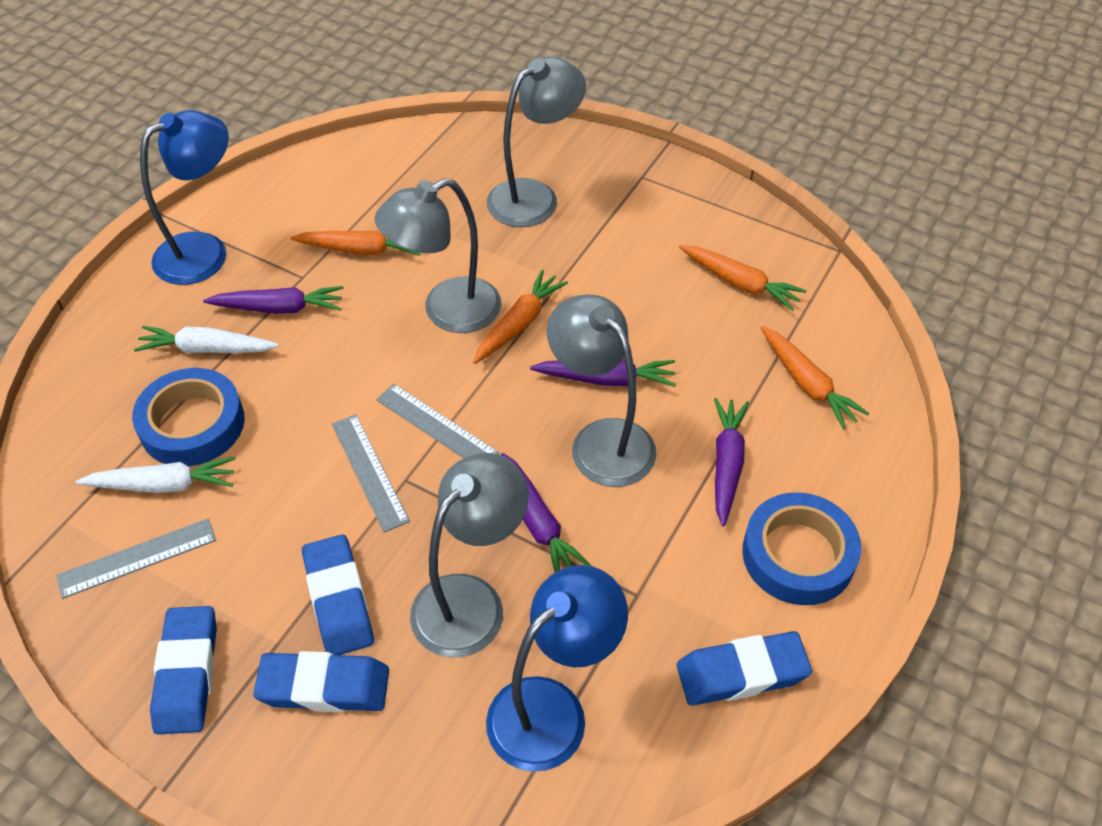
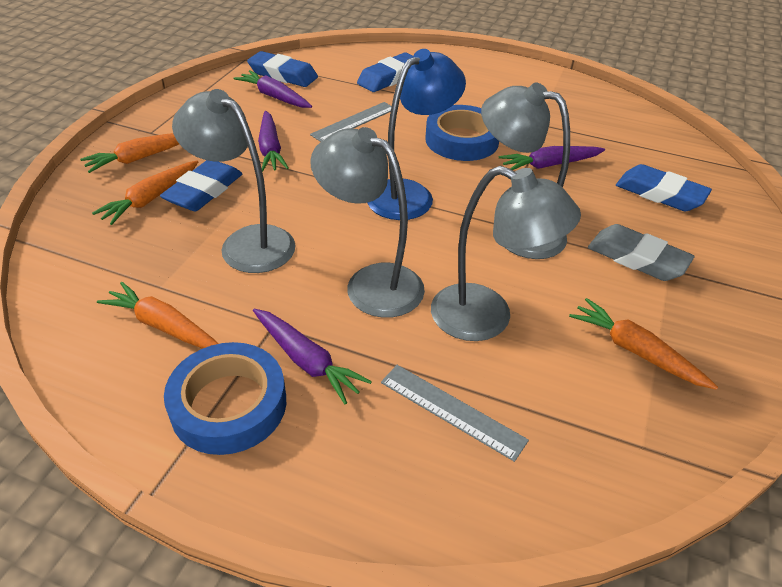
blue lamp: [140,110,229,285] [486,565,628,772] = 2 -> [367,49,466,220] = 1
grey eraser: none = 0 -> [588,224,694,281] = 1
grey ruler: [56,519,216,599] [332,415,410,533] [376,384,499,458] = 3 -> [310,102,392,142] [381,365,529,462] = 2
white carrot: [76,457,236,493] [134,326,279,353] = 2 -> none = 0

